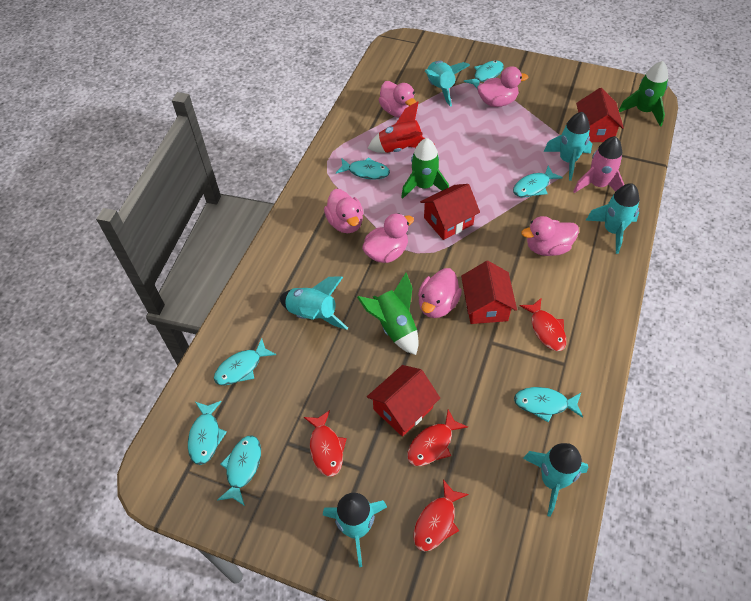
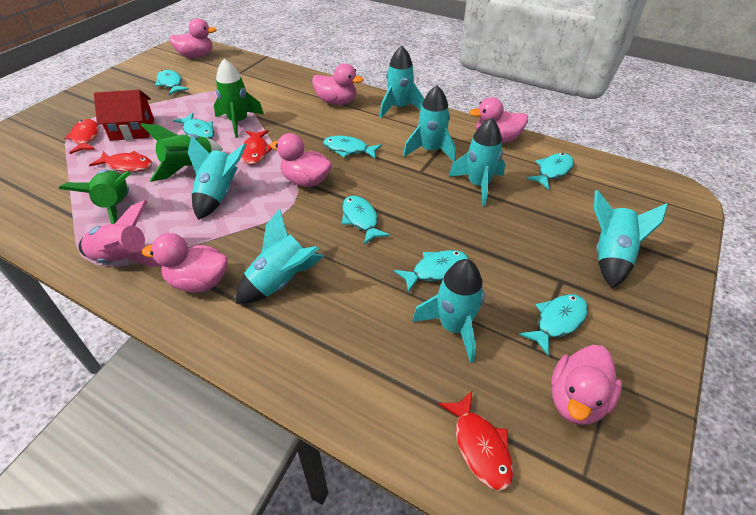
red house: [367,365,440,437] [420,184,480,240] [461,261,517,324] [576,88,624,142] = 4 -> [94,90,154,141] = 1
red rocket: [368,102,435,153] = 1 -> none = 0
turquoise rocket: [280,276,348,330] [323,493,387,567] [425,61,470,107] [523,443,589,517] [544,112,592,181] [585,183,639,254] = 6 -> [188,135,246,220] [236,209,324,304] [380,45,425,118] [403,85,456,162] [412,259,485,363] [449,118,505,206] [594,190,668,288] = 7

